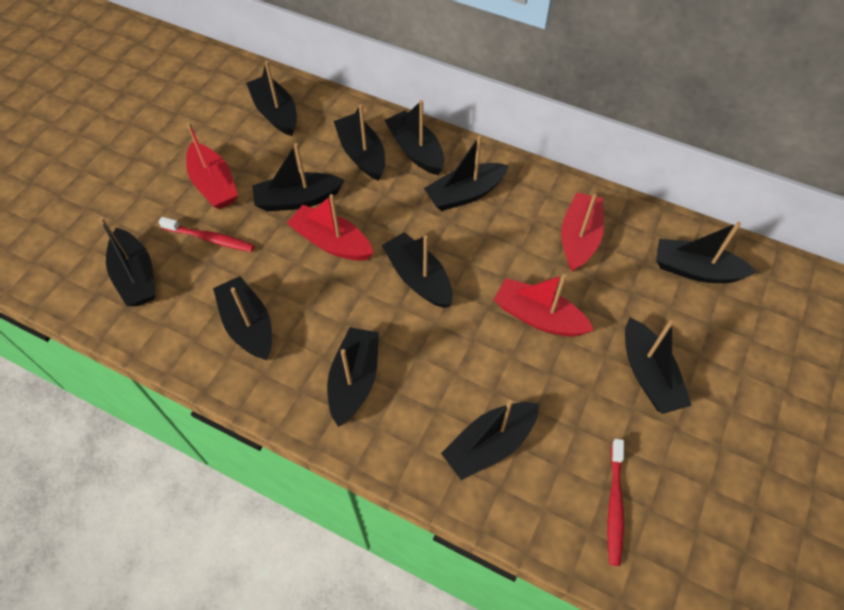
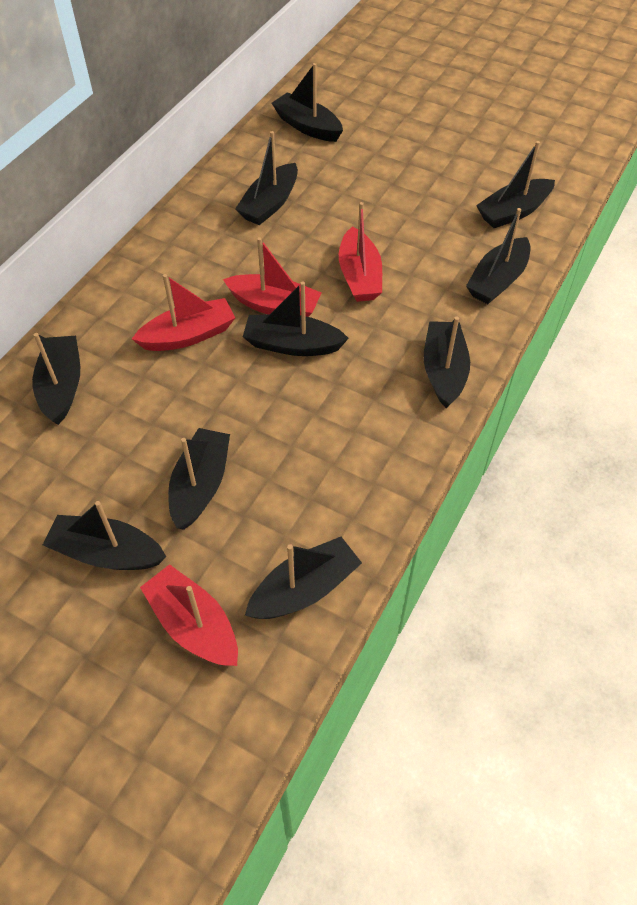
black boat: [99,217,156,306] [213,276,272,361] [246,61,297,136] [252,143,344,211] [327,327,379,427] [333,104,385,181] [382,232,453,308] [385,100,445,175] [424,135,509,211] [441,400,539,480] [625,317,692,414] [656,222,757,283] = 12 -> [32,333,80,425] [43,501,166,570] [168,428,230,530] [235,131,298,225] [243,281,349,356] [245,537,362,619] [271,63,343,142] [424,317,470,408] [466,208,530,304] [476,141,555,228] = 10
red toothbrush: [159,217,255,252] [608,439,624,566] = 2 -> none = 0

